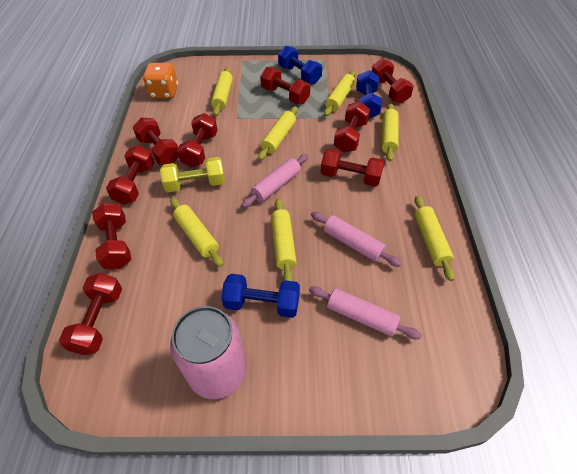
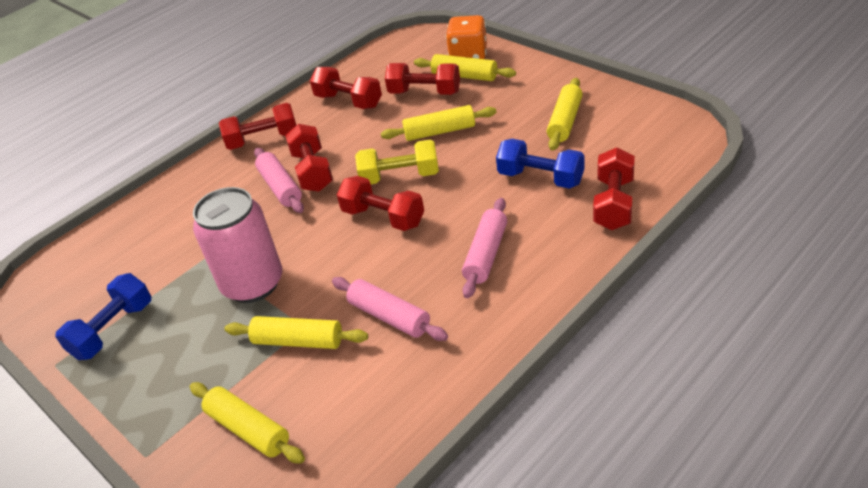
blue dumbbell: [221,274,300,318] [278,46,322,84] [356,70,382,119] = 3 -> [55,273,151,360] [496,139,584,189] = 2
red dumbbell: [59,273,122,355] [92,203,131,269] [106,145,155,205] [132,117,179,165] [177,113,218,168] [260,67,310,104] [321,148,384,187] [334,101,370,153] [372,58,414,103] = 9 -> [219,103,296,150] [285,124,333,192] [310,67,382,109] [337,176,424,231] [385,63,460,95] [593,147,635,230] = 6
yellow rolling pin: [170,198,224,267] [211,67,233,116] [258,106,298,160] [271,198,297,281] [324,71,356,116] [382,103,399,161] [415,196,455,281] = 7 -> [190,382,305,464] [224,316,368,349] [381,105,496,141] [414,54,516,81] [547,78,583,151] = 5

